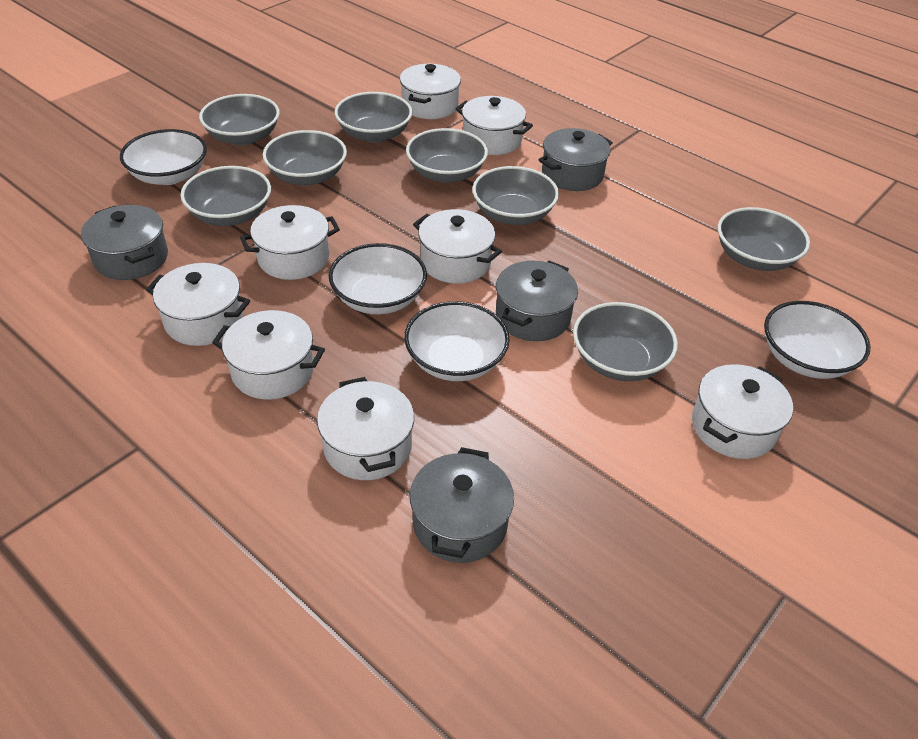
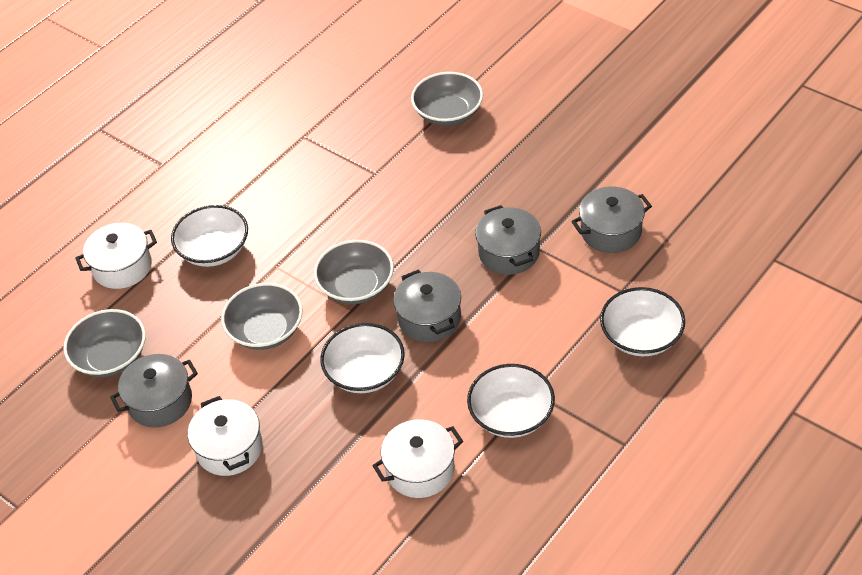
grey bowl: [180,166,271,226] [199,94,280,145] [263,130,347,185] [335,92,413,143] [406,128,488,183] [472,166,559,225] [573,302,678,381] [718,207,810,271] = 8 -> [63,309,146,377] [221,283,303,350] [314,240,394,304] [411,72,483,126] = 4
white pot: [146,263,250,346] [212,310,325,400] [240,205,340,280] [317,377,414,480] [400,64,461,119] [413,209,502,283] [456,96,533,155] [692,364,793,459] = 8 -> [75,223,157,289] [188,396,263,476] [372,419,463,498] = 3

